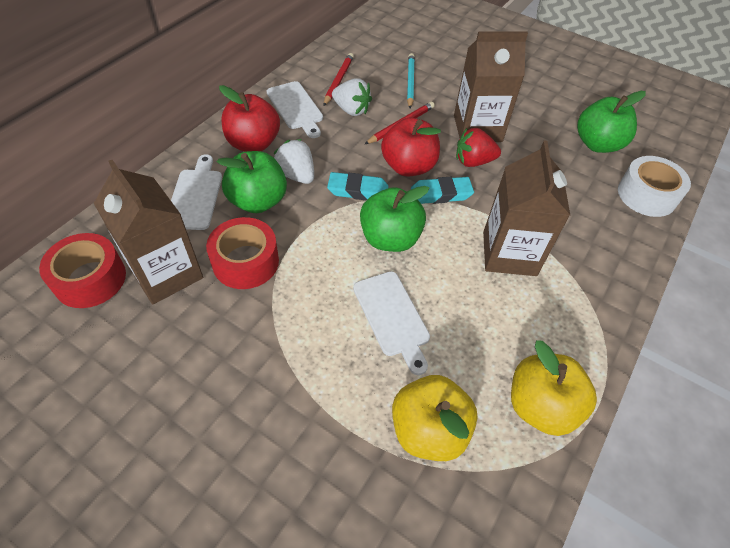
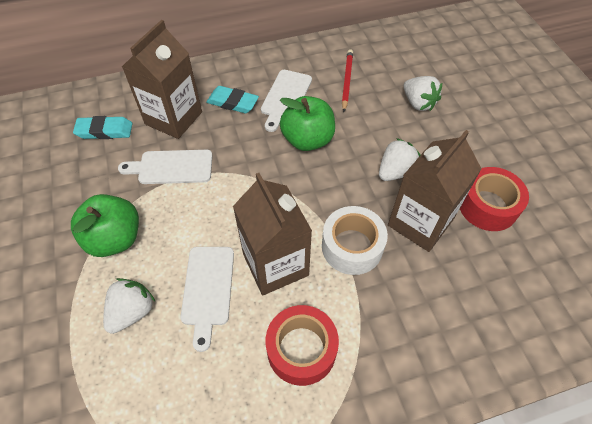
green apple: [217,151,287,213] [360,186,429,252] [577,91,646,153] = 3 -> [71,194,139,257] [280,96,335,151] = 2
red apple: [219,85,280,152] [381,118,441,176] = 2 -> none = 0
red pencil: [324,53,354,106] [365,102,435,144] = 2 -> [342,49,353,112] = 1
red strawberry: [456,128,501,167] = 1 -> none = 0
turquoise pencil: [407,53,415,109] = 1 -> none = 0
white strawberry: [274,139,314,184] [332,78,372,116] = 2 -> [103,278,156,334] [379,138,420,181] [404,76,442,111] = 3
yellow apple: [392,375,478,461] [511,340,597,436] = 2 -> none = 0

